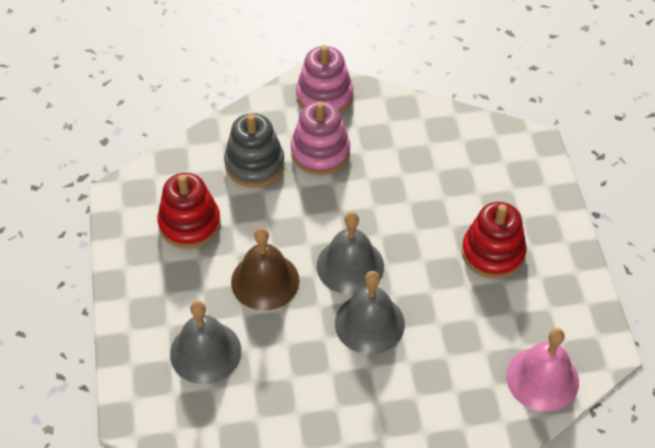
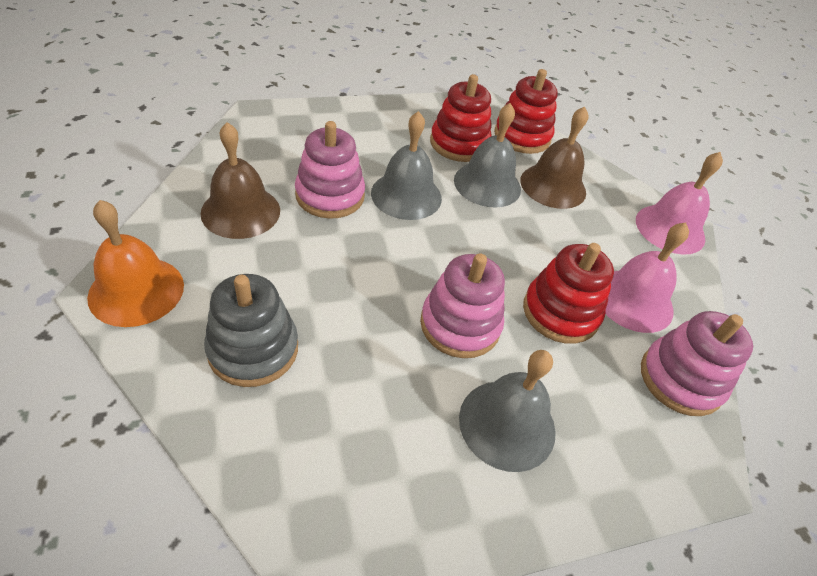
brown bell: [231,227,299,311] = 1 -> [200,122,280,239] [520,106,589,209] = 2
orange bell: none = 0 -> [87,200,184,327] = 1
pink bell: [506,328,579,412] = 1 -> [605,222,689,333] [636,152,723,255] = 2
pink stacking toy: [291,101,350,175] [296,45,353,114] = 2 -> [295,121,365,219] [420,253,505,358] [641,311,753,416] = 3
red stacking toy: [157,173,221,249] [462,202,527,279] = 2 -> [430,74,492,162] [494,69,558,154] [523,243,614,344] = 3

